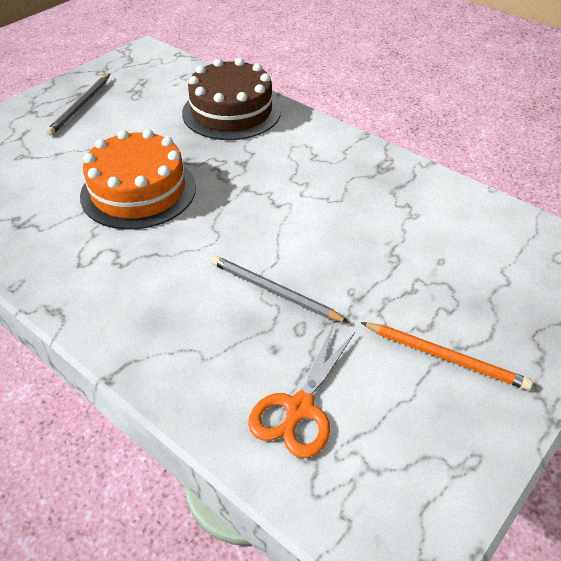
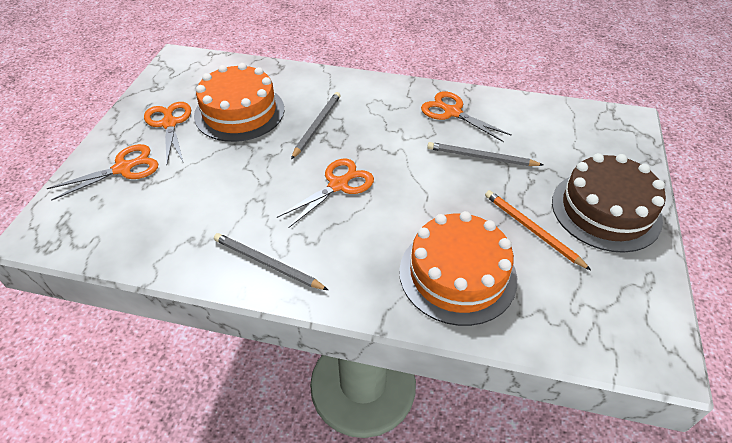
grey pencil: [46,74,110,135] [211,256,349,323] = 2 -> [214,233,328,290] [291,92,341,159] [427,142,543,166] = 3
orange cake: [80,129,196,230] = 1 -> [194,63,284,142] [399,211,517,326] = 2
orange scissors: [248,326,355,458] = 1 -> [47,144,158,201] [144,102,191,165] [277,159,374,228] [421,91,512,142] = 4

